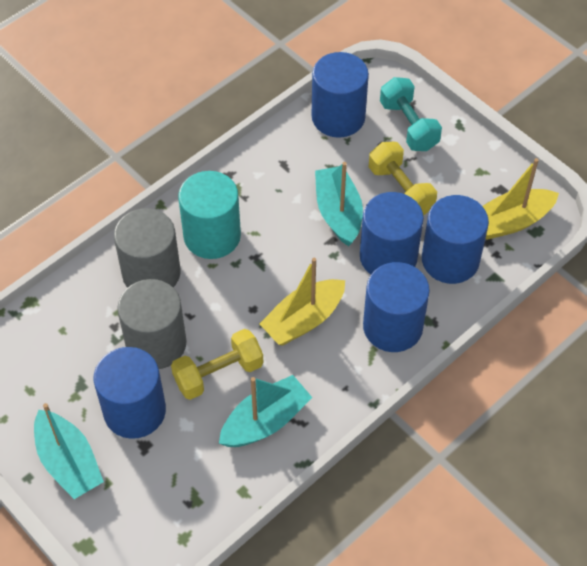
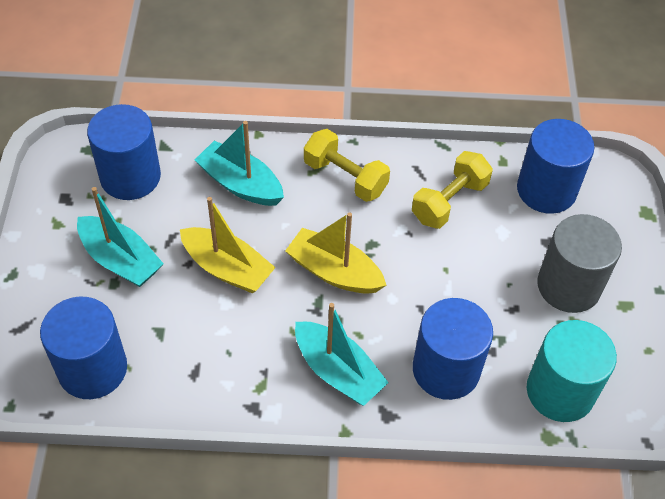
blue cylinder: [93,347,166,439] [312,52,369,138] [360,192,424,275] [363,262,430,352] [422,195,489,284] = 5 -> [40,297,127,399] [87,104,161,200] [413,298,493,400] [517,119,595,214] = 4
grey cylinder: [114,208,181,288] [117,279,187,369] = 2 -> [537,214,622,313] = 1
turquoise dumbbell: [380,77,442,151] = 1 -> none = 0

